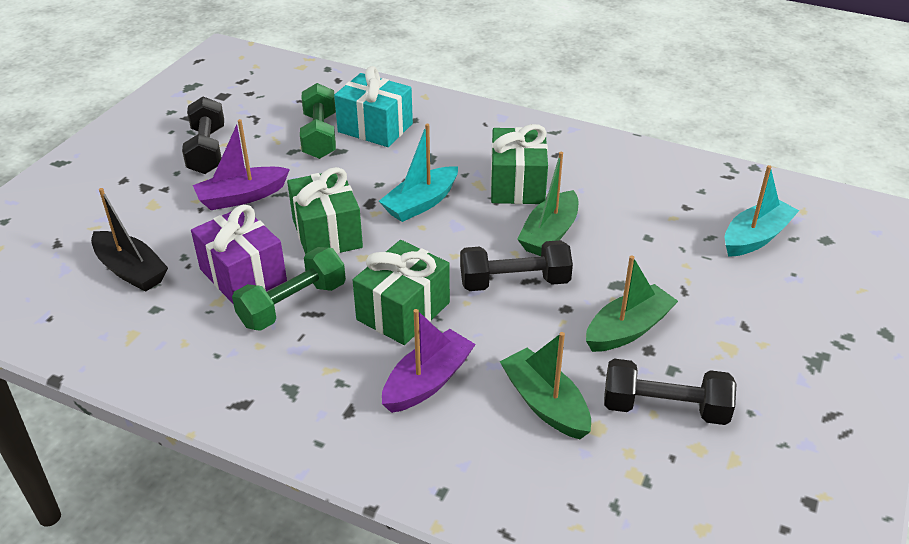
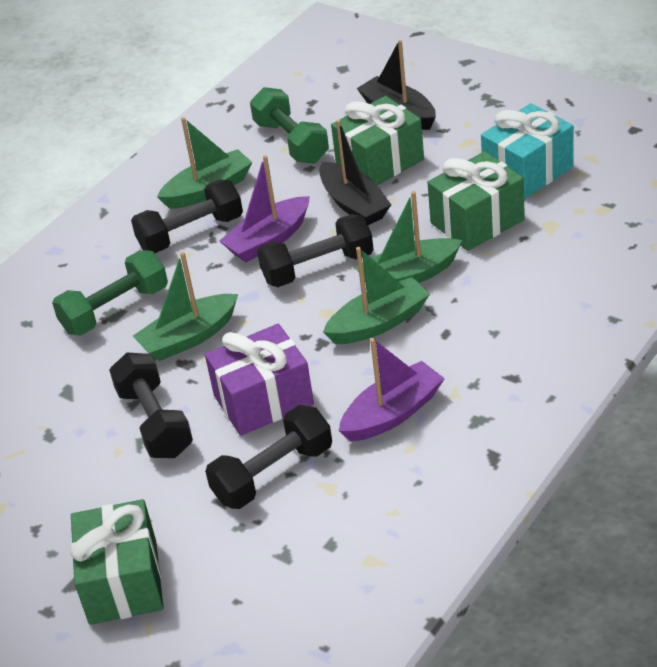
black boat: [91,188,168,292] = 1 -> [319,120,391,225] [357,40,436,130] = 2
black dumbbell: [182,96,224,174] [460,240,573,291] [604,359,736,425] = 3 -> [109,353,193,458] [131,179,243,253] [205,405,332,509] [257,214,374,287] = 4
green boat: [500,332,591,439] [517,152,578,256] [586,255,678,352] = 3 -> [133,252,238,361] [157,117,253,209] [323,247,430,344] [355,191,462,283] = 4
turquoise boat: [379,124,458,222] [724,165,799,257] = 2 -> none = 0

